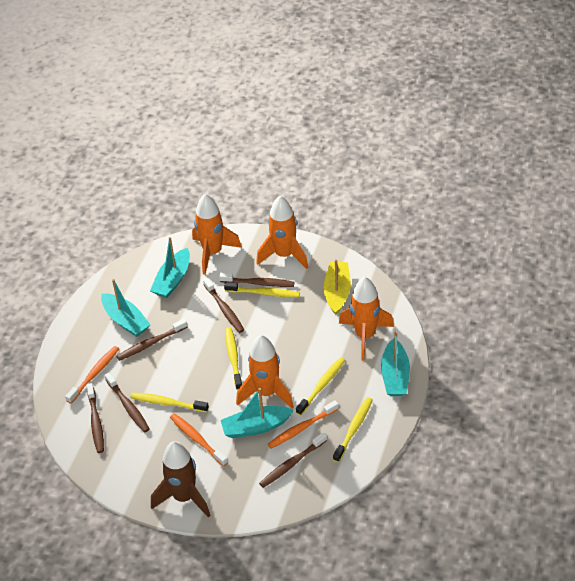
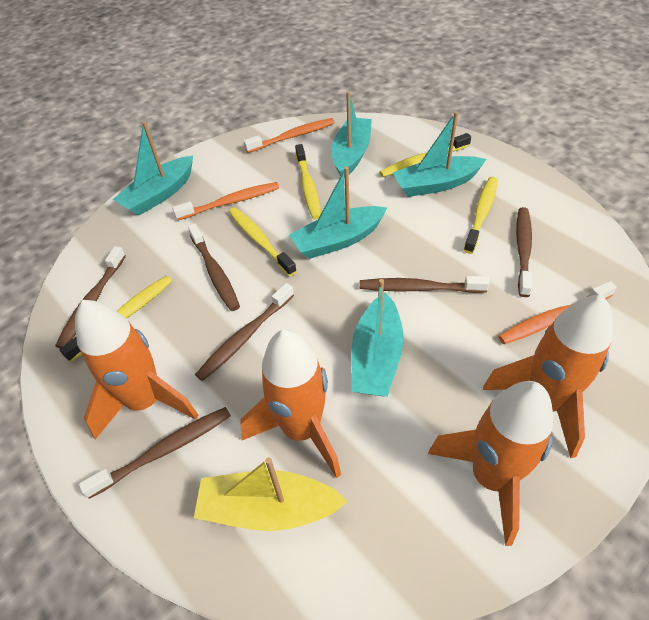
brown rocket: [151,441,210,517] = 1 -> none = 0
turquoise boat: [101,279,151,337] [150,237,190,298] [221,388,294,438] [381,332,410,396] = 4 -> [113,122,193,215] [289,166,387,259] [331,91,372,178] [351,279,403,397] [393,111,486,197] = 5

